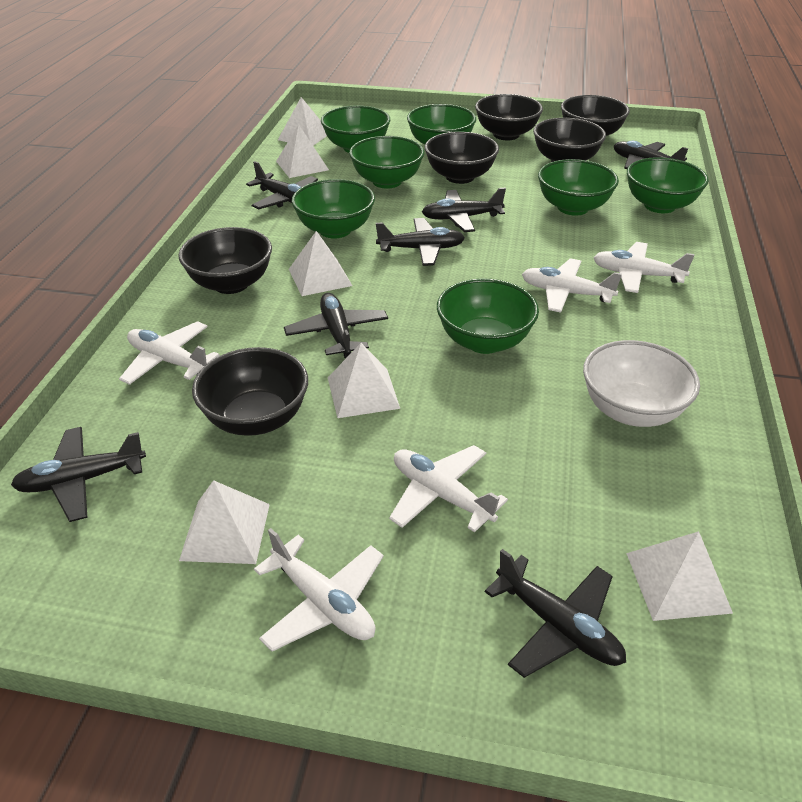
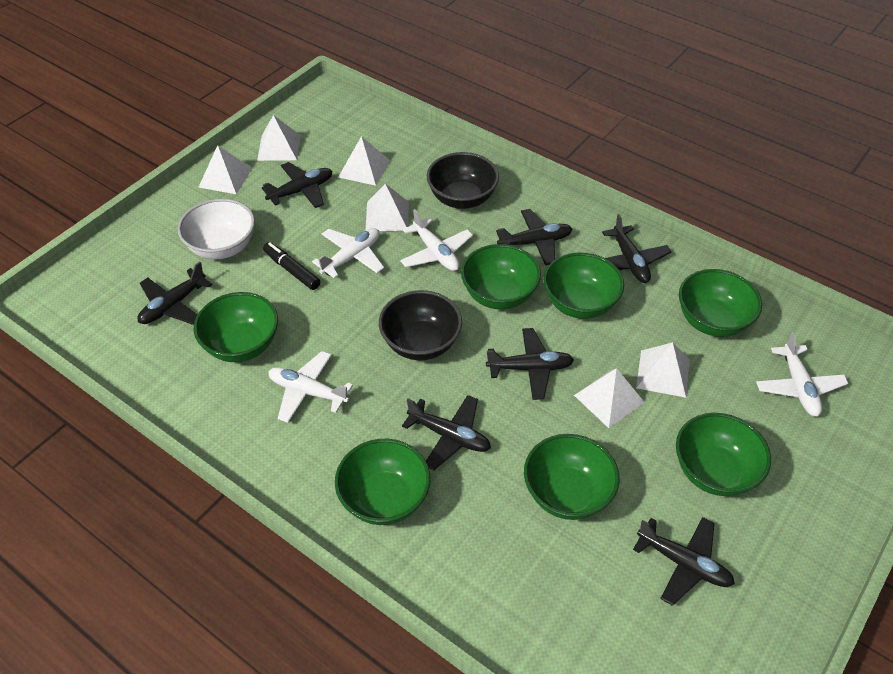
black bowl: [178,227,272,294] [192,347,308,436] [425,132,499,184] [475,94,543,140] [533,118,606,162] [561,95,630,136] = 6 -> [379,290,462,360] [427,152,499,209] = 2
black marker: none = 0 -> [263,242,320,290] = 1
white plane: [119,321,220,385] [254,528,384,652] [389,445,508,533] [522,258,622,313] [593,242,695,293] = 5 -> [268,351,353,423] [312,228,384,279] [400,209,473,271] [756,332,849,417] = 4

